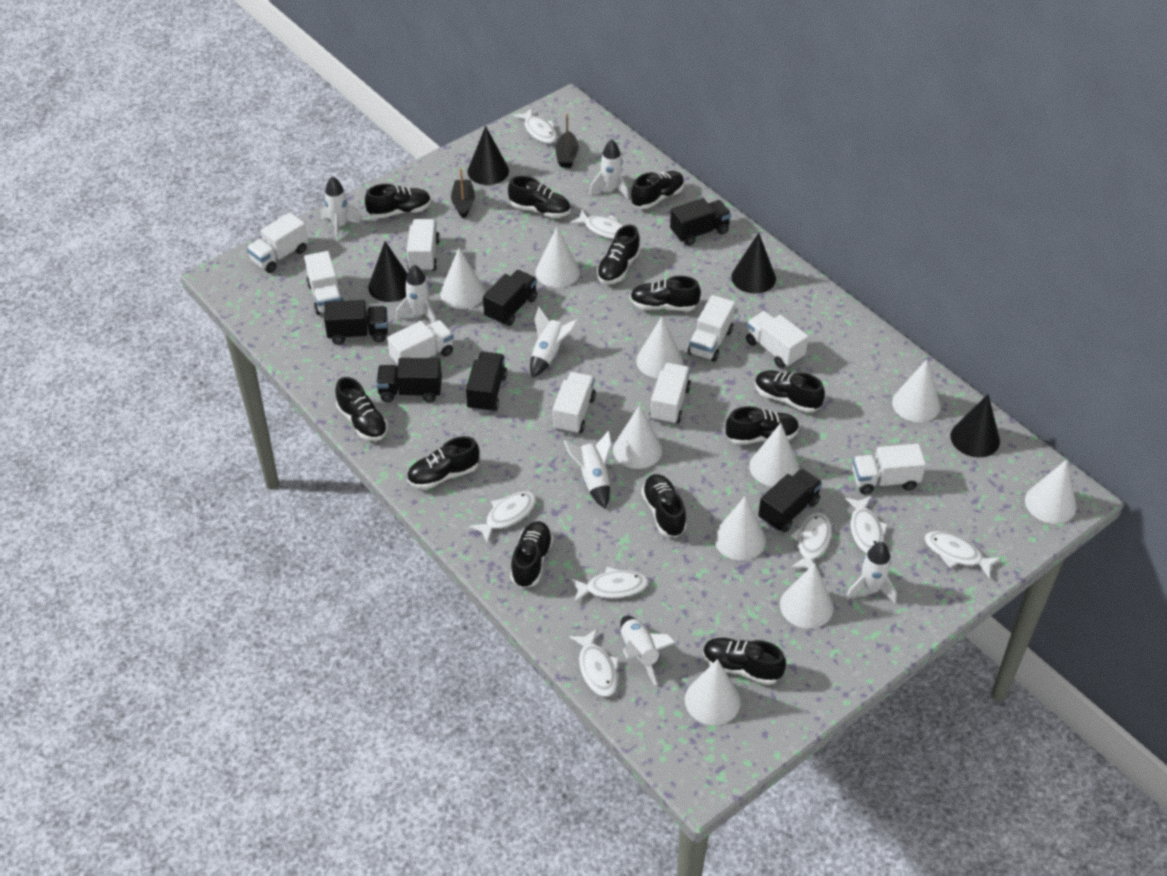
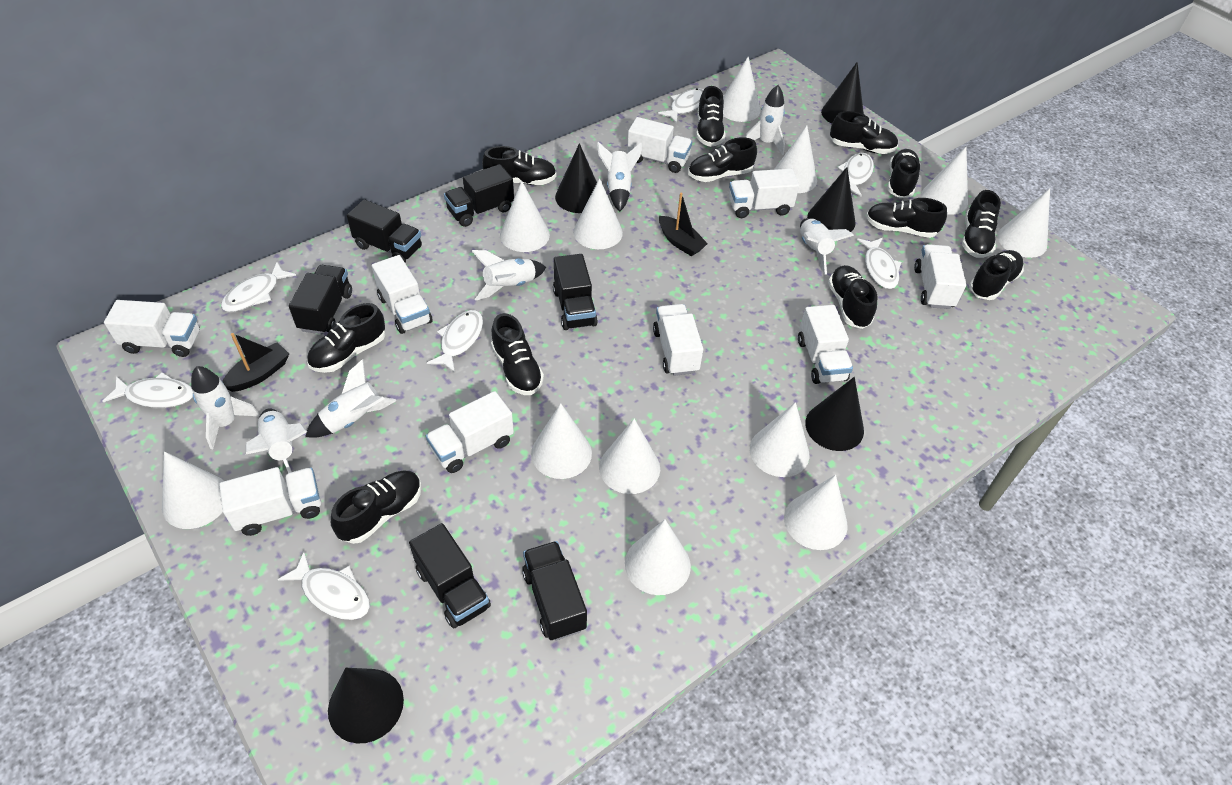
black cone: [368,241,408,302] [467,126,509,185] [731,233,776,294] [951,394,1000,457] = 4 -> [328,668,404,743] [555,143,597,213] [805,377,864,451] [807,167,856,232] [821,62,864,124] = 5
white cone: [440,248,485,309] [535,227,580,288] [613,405,662,469] [636,317,683,378] [685,659,741,725] [714,496,766,560] [749,423,799,487] [780,563,834,629] [892,359,940,422] [1025,459,1077,524] = 10 -> [162,451,224,529] [500,181,550,252] [531,403,592,479] [573,178,623,249] [599,419,660,494] [625,519,691,595] [723,56,761,122] [750,402,809,477] [774,126,817,193] [784,475,848,550] [921,147,968,215] [998,189,1050,258] = 12
white fish: [469,492,536,543] [513,108,557,144] [569,629,619,697] [570,209,625,239] [571,567,648,602] [790,513,831,569] [844,496,888,554] [925,531,1001,578] = 8 -> [102,372,193,408] [221,262,296,312] [278,552,370,620] [427,310,483,373] [658,88,704,123] [837,153,874,197] [857,238,901,289] = 7

